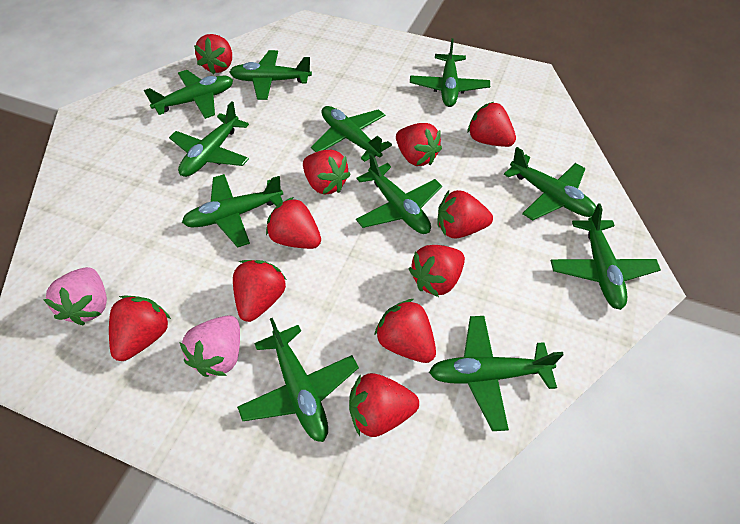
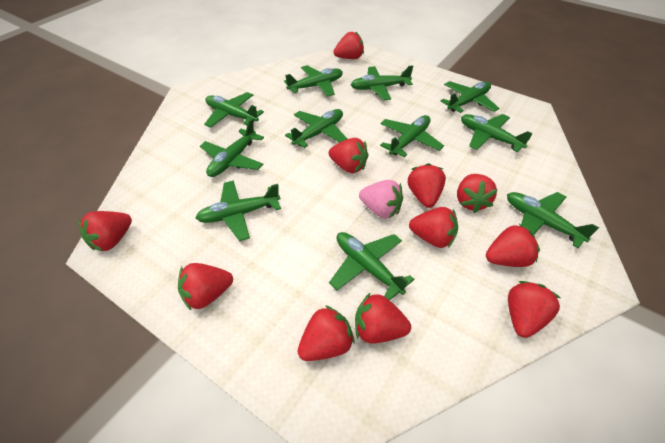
pink strawberry: [43,267,107,325] [179,315,240,377] = 2 -> [359,180,403,218] = 1

